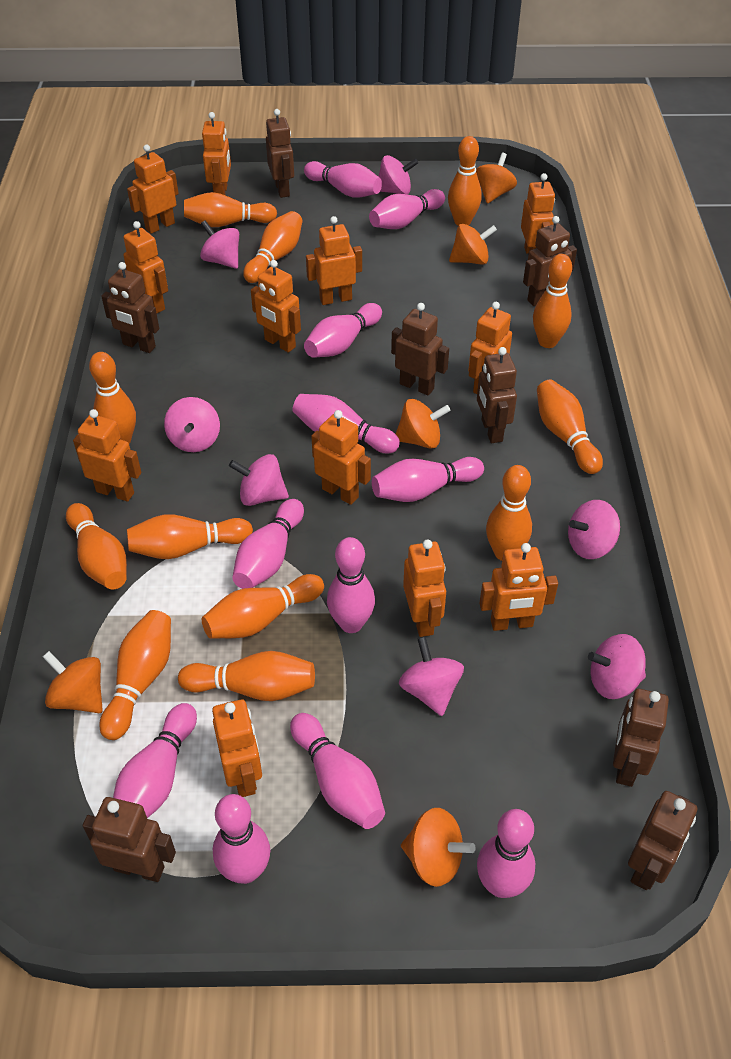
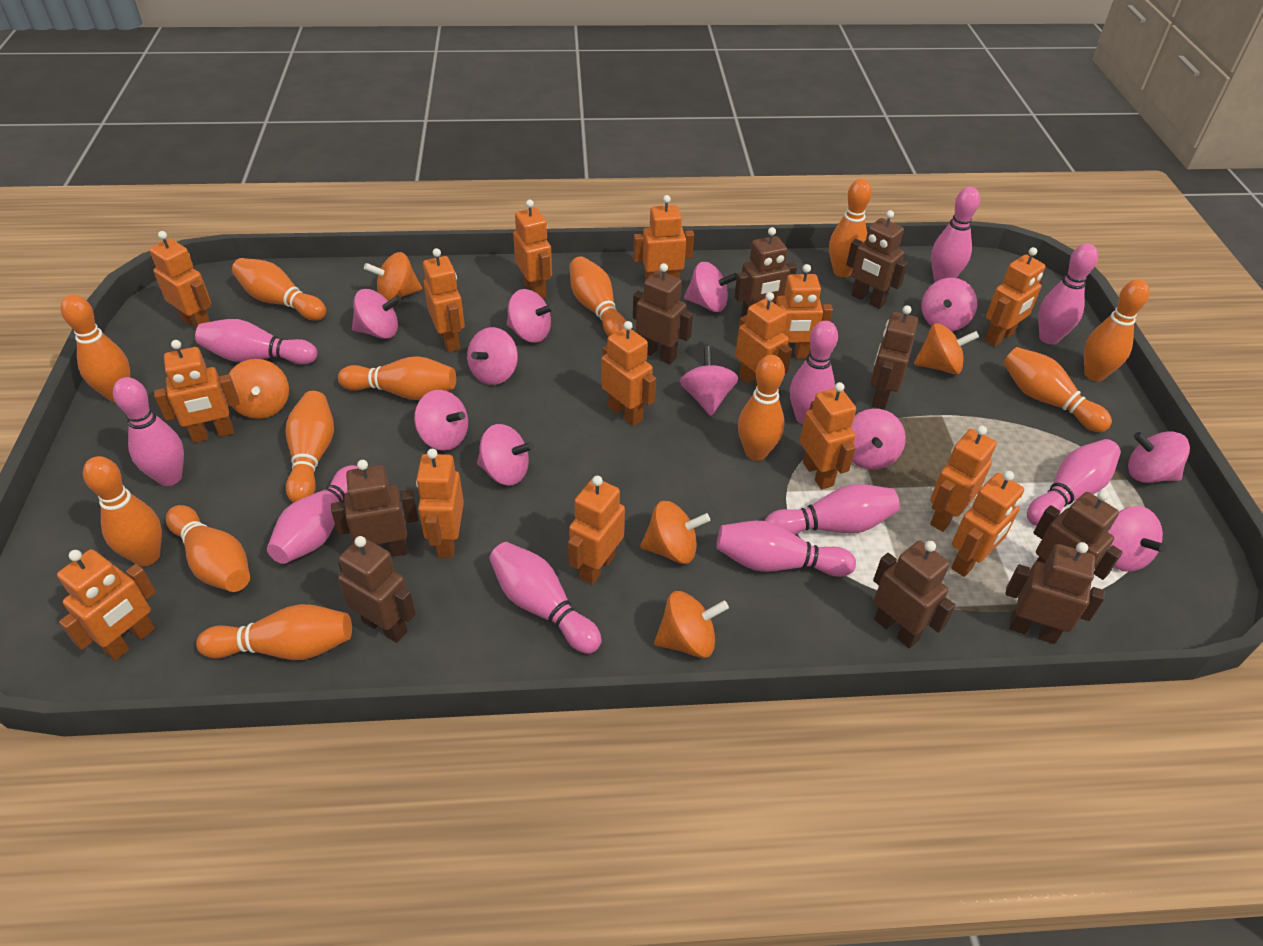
brown robot: [83,797,176,882] [101,262,159,353] [266,109,294,198] [391,303,449,396] [477,347,517,443] [523,216,577,306] [613,689,669,787] [628,791,697,890] = 8 -> [331,460,418,557] [338,536,416,643] [633,263,693,364] [734,227,797,317] [846,210,908,309] [870,305,918,410] [873,541,955,648] [1005,542,1105,644] [1033,490,1123,580] = 9
orange robot: [73,409,141,502] [123,221,168,313] [127,145,179,234] [202,112,231,195] [212,700,262,797] [251,260,301,353] [306,216,362,305] [311,410,371,505] [403,539,446,637] [468,302,512,394] [480,543,558,631] [521,173,555,254] = 12 -> [57,549,156,661] [149,231,211,329] [154,340,240,443] [416,449,464,558] [423,248,465,352] [513,200,552,299] [568,476,625,585] [601,321,656,426] [633,195,694,281] [735,292,792,389] [776,264,833,359] [800,382,856,489] [930,426,997,532] [951,471,1024,577] [985,247,1045,347] = 15
pink bowling pin: [113,703,197,818] [213,794,270,884] [232,499,304,589] [290,713,385,829] [292,394,400,454] [304,161,382,198] [304,303,382,358] [327,537,375,633] [369,189,445,229] [372,457,484,502] [477,809,535,898] = 11 -> [113,377,184,486] [195,319,317,365] [267,465,358,564] [489,542,602,654] [716,521,856,577] [764,484,900,535] [790,321,838,425] [931,187,980,282] [1027,439,1121,526] [1038,244,1098,344] = 10
pink spinning top: [164,397,220,452] [200,220,239,269] [229,454,289,506] [378,155,418,195] [399,637,464,716] [568,500,620,559] [588,634,646,699] = 7 -> [352,289,401,339] [414,390,468,451] [467,327,518,385] [477,424,534,485] [507,289,554,343] [680,346,738,416] [684,262,737,312] [851,409,906,470] [921,278,977,331] [1108,506,1166,572] [1128,431,1190,483] = 11

